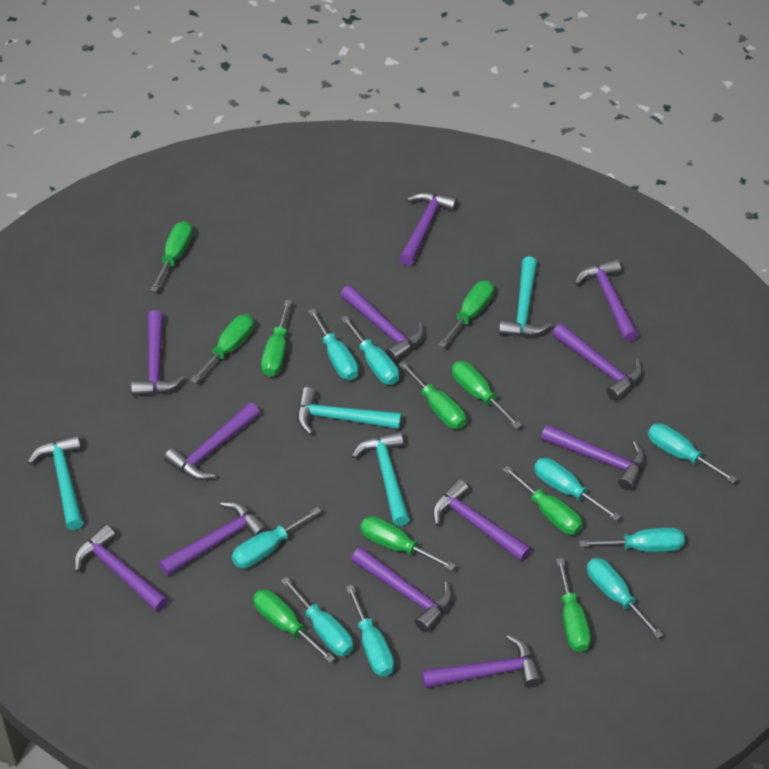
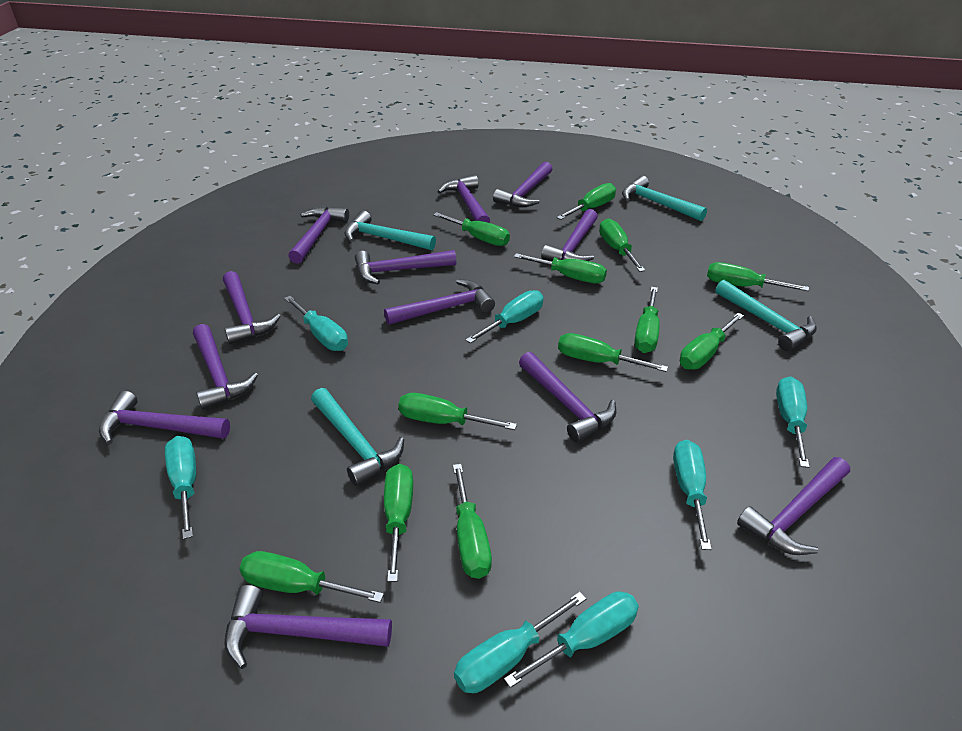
green screwdriver: [150,221,193,292] [191,315,254,383] [253,589,335,663] [261,300,292,377] [360,516,456,570] [399,361,466,429] [439,281,494,347] [452,361,522,429] [503,466,583,535] [556,558,591,652] = 10 -> [239,551,384,603] [384,464,413,582] [398,393,517,430] [433,212,510,246] [453,464,492,579] [514,253,607,283] [557,183,616,220] [558,333,668,372] [599,218,645,272] [635,287,659,353] [680,313,744,370] [707,262,809,291] = 12
turquoise screwdriver: [232,507,321,569] [281,577,354,656] [308,309,358,380] [341,316,399,385] [346,585,394,677] [534,458,621,521] [579,527,685,552] [587,558,663,639] [648,423,737,483] = 9 -> [165,436,196,539] [284,296,348,351] [454,592,586,693] [466,290,544,343] [504,591,639,688] [673,440,712,550] [776,377,810,468] = 7

